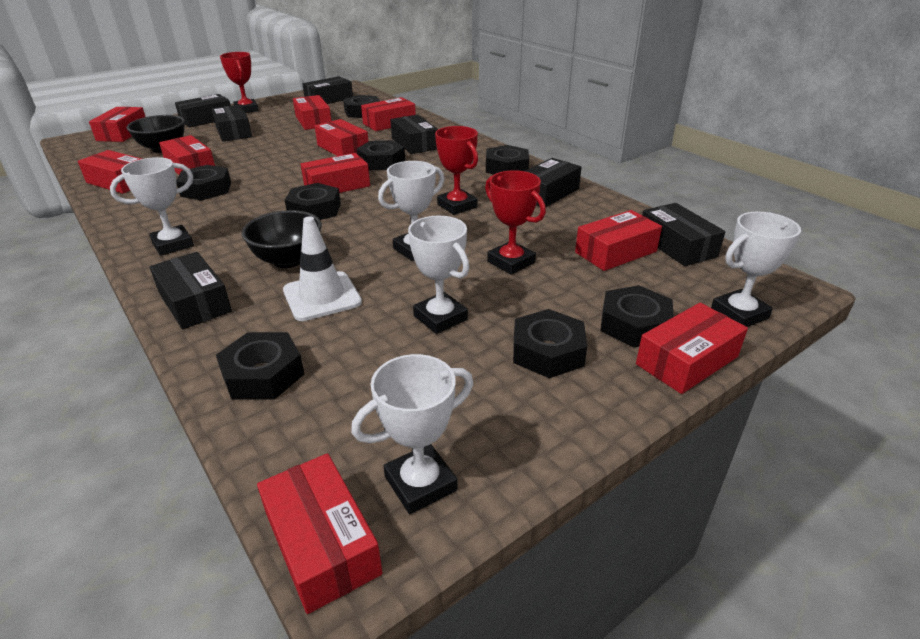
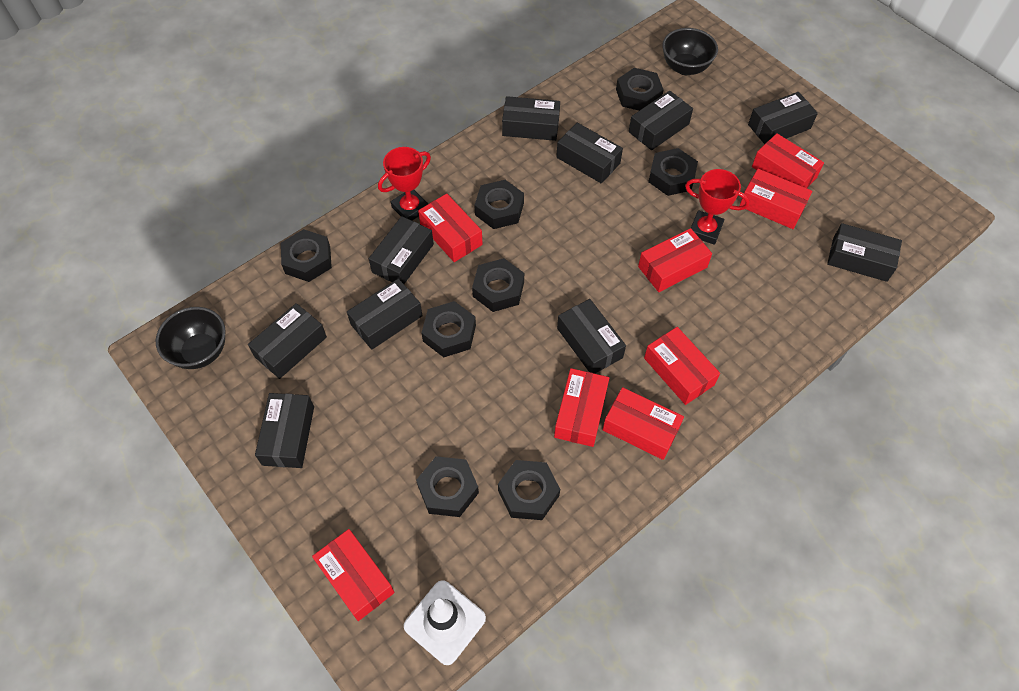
black box: [149,252,232,329] [175,94,231,128] [212,105,252,142] [302,76,353,104] [390,115,438,154] [525,158,582,208] [642,203,725,266] = 7 -> [248,303,327,379] [255,393,314,468] [347,279,423,350] [369,216,434,284] [502,96,560,141] [556,123,623,184] [557,299,626,374] [629,91,693,150] [748,92,818,144] [827,223,902,282] = 10
red box: [78,150,142,194] [89,107,145,142] [159,135,215,175] [257,453,382,614] [293,95,332,130] [301,153,370,193] [315,119,369,156] [361,97,416,131] [575,210,662,271] [636,303,748,394] = 10 -> [312,529,395,621] [418,194,483,262] [554,368,609,447] [603,387,684,460] [638,228,712,292] [644,327,720,405] [739,169,812,229] [752,133,824,188] = 8
red trophy: [220,52,259,113] [435,126,478,215] [485,170,546,275] = 3 -> [378,147,431,221] [685,169,750,245] = 2
white trophy: [110,157,194,256] [351,354,473,514] [378,161,445,261] [408,216,469,334] [711,212,801,327] = 5 -> none = 0

